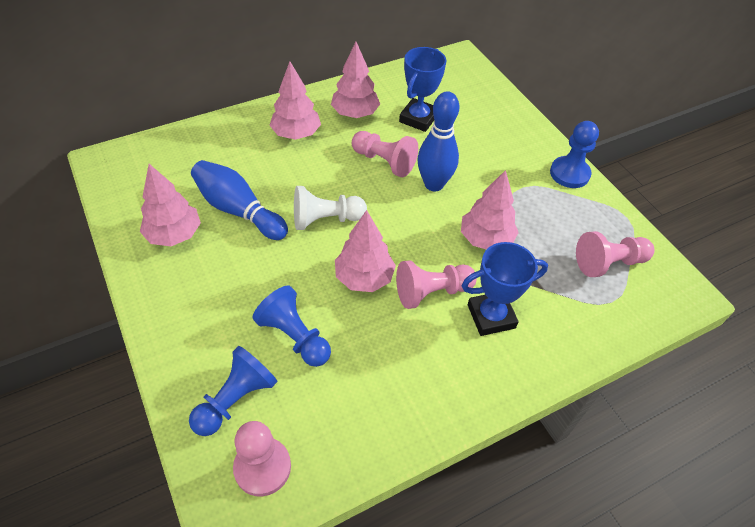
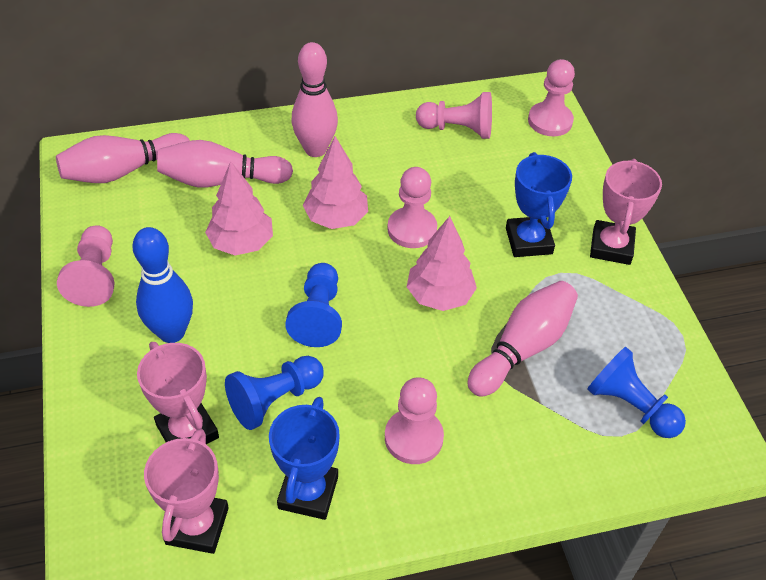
blue bowling pin: [191,160,288,240] [417,91,459,191] = 2 -> [132,227,193,343] = 1
pink bowling pin: none = 0 -> [56,133,190,183] [157,140,293,187] [292,42,338,157] [467,281,578,397] = 4
pink pawn: [233,421,291,496] [352,131,418,177] [396,260,477,309] [576,231,654,277] = 4 -> [57,225,115,307] [385,377,444,464] [387,167,437,248] [416,92,492,139] [528,59,575,136] = 5
pink tree: [140,164,201,246] [269,62,321,140] [331,42,380,118] [335,210,396,292] [461,170,519,250] = 5 -> [205,161,273,255] [303,136,368,229] [407,216,477,311] = 3
pink trophy: none = 0 -> [137,342,219,444] [144,429,229,554] [590,159,662,265] = 3
white pawn: [294,186,367,230] = 1 -> none = 0

